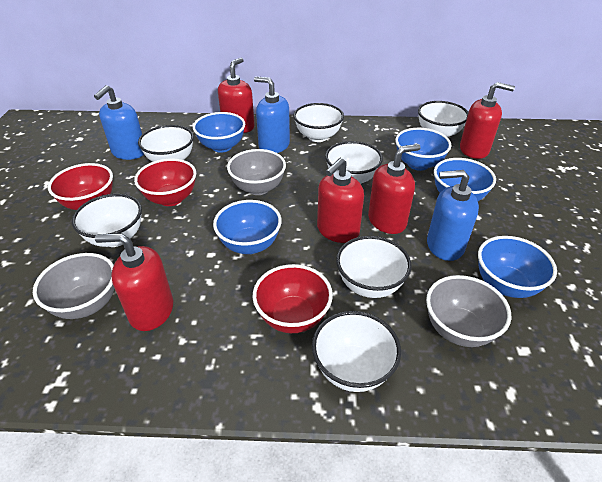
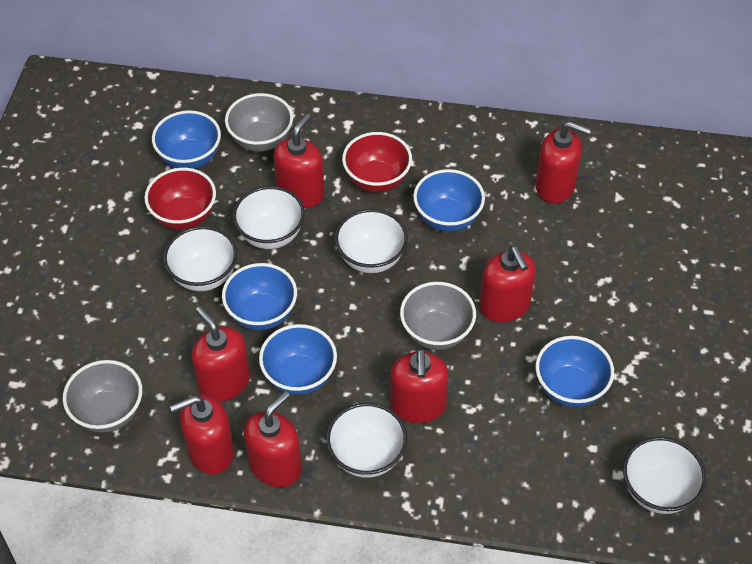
blue soap dispenser: [94,85,144,160] [254,77,290,153] [427,170,479,261] = 3 -> none = 0
red bowl: [48,163,113,210] [134,158,196,206] [253,264,333,333] = 3 -> [144,168,216,230] [342,132,412,192] = 2
red soap dispenser: [95,233,173,331] [218,57,255,133] [317,158,364,243] [368,144,420,234] [460,82,515,159] = 5 -> [170,394,234,474] [192,306,250,402] [244,391,302,487] [273,114,325,208] [391,349,449,423] [480,246,536,322] [535,121,591,203] = 7
white bowl: [72,194,142,247] [138,125,194,162] [293,103,344,142] [312,311,401,392] [325,141,383,184] [336,236,412,298] [418,101,468,137] = 7 -> [163,226,237,291] [233,186,305,249] [326,403,407,478] [335,209,408,273] [623,437,706,514] = 5

